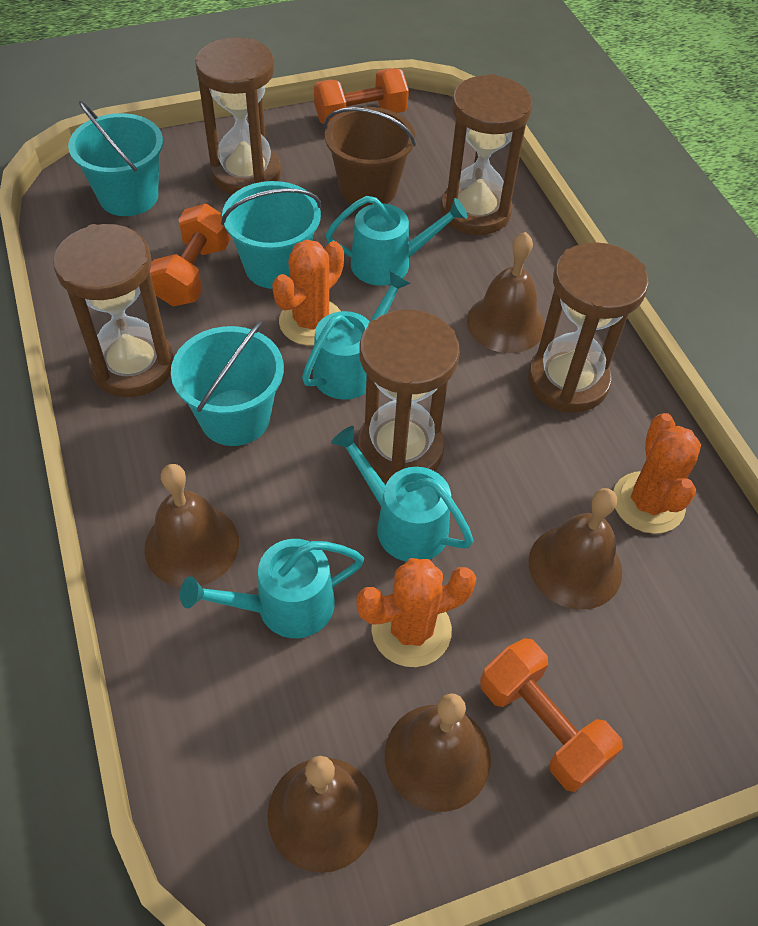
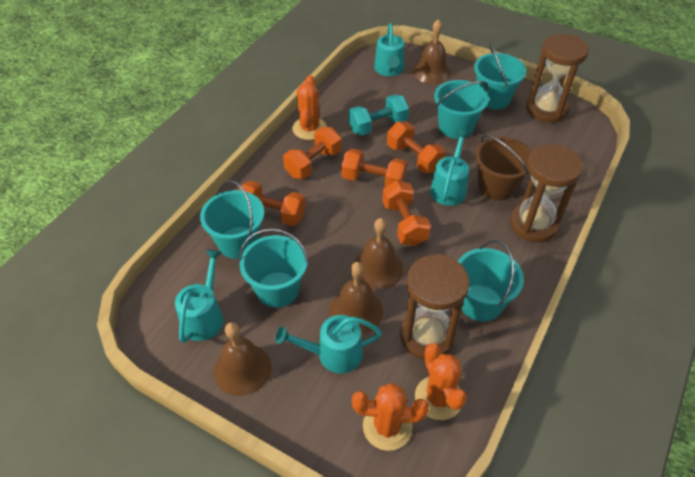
brown bell: [144,464,239,587] [267,756,378,873] [385,693,491,812] [467,232,545,353] [529,488,622,610] = 5 -> [214,322,272,396] [330,262,383,334] [354,218,403,290] [413,19,451,84] = 4
brown hourglass: [53,224,174,397] [195,37,281,195] [357,310,460,482] [440,74,532,235] [528,242,649,413] = 5 -> [400,254,470,359] [510,144,583,242] [526,34,589,123] = 3
orange dumbbell: [150,204,231,306] [314,68,409,124] [480,638,623,792] = 3 -> [239,181,306,226] [283,127,341,179] [341,149,407,187] [382,180,431,246] [387,122,446,173] = 5
turquoise bucket: [68,101,163,216] [171,321,284,446] [221,181,321,289] = 3 -> [200,180,264,259] [239,228,309,308] [434,80,489,139] [457,240,524,322] [474,43,526,109] = 5
turquoise dumbbell: none = 0 -> [349,94,409,136] = 1

